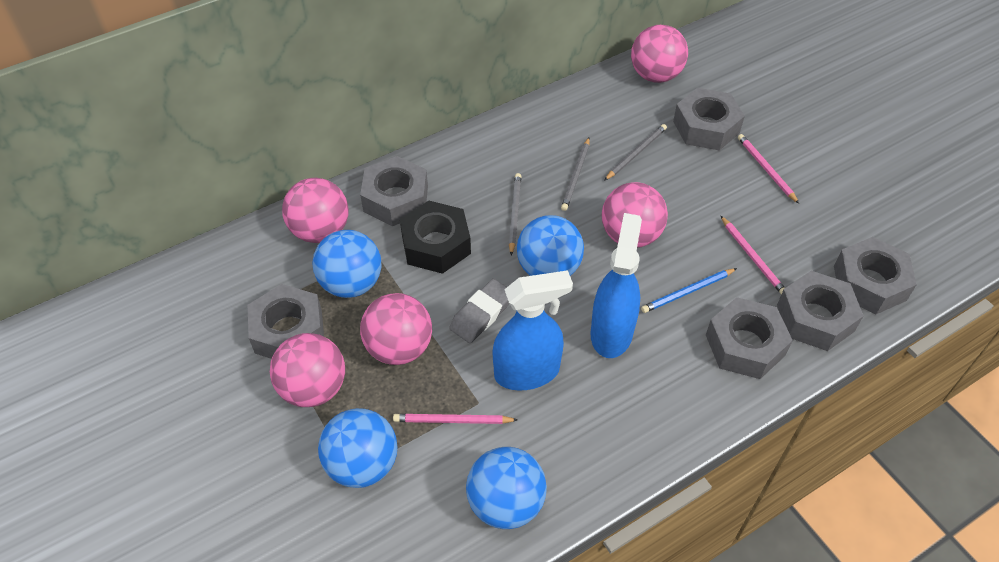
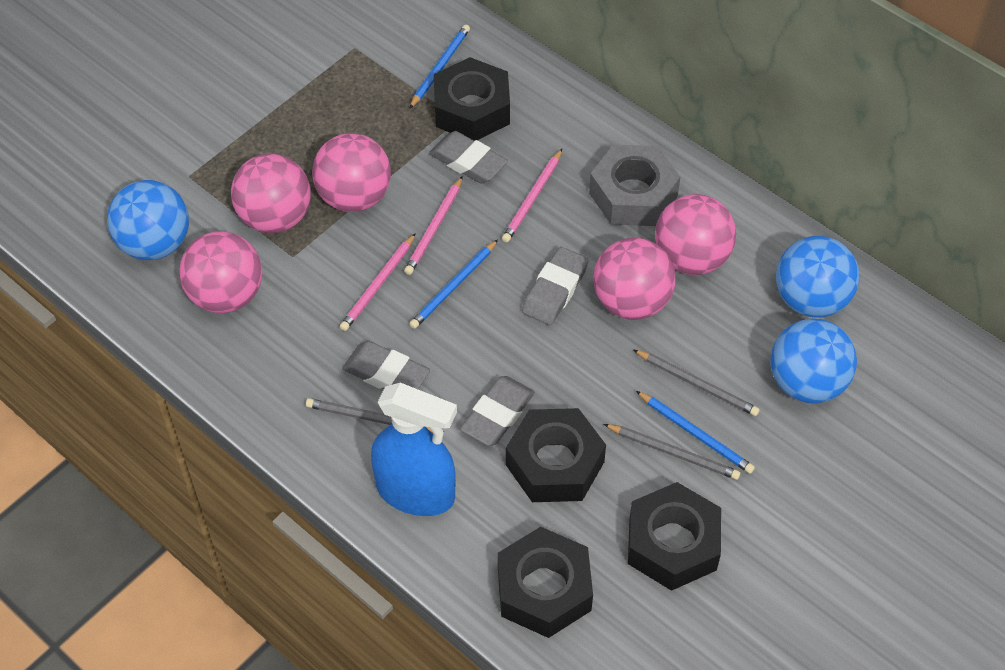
black nut: [400,201,471,274] = 1 -> [434,57,510,141] [498,527,593,638] [506,408,606,502] [628,482,721,591] = 4
blue ball: [313,230,382,298] [318,408,397,488] [466,447,547,529] [517,215,584,276] = 4 -> [107,180,189,260] [770,318,857,404] [776,236,859,317] = 3
blue pencil: [641,268,737,313] = 1 -> [409,25,470,109] [409,240,498,329] [636,391,755,474] = 3
blue spray bottle: [493,270,573,391] [590,213,642,358] = 2 -> [371,383,457,516] = 1
grey eraser: [449,279,509,343] = 1 -> [342,341,430,389] [429,131,508,183] [460,376,535,446] [522,247,589,325] = 4
grey nut: [248,284,324,359] [360,156,428,226] [673,88,745,151] [706,297,793,379] [777,271,864,351] [834,237,917,314] = 6 -> [589,144,680,226] = 1

